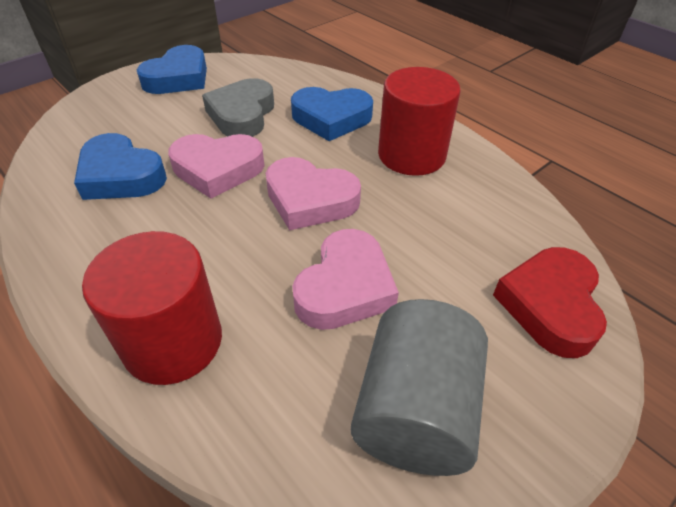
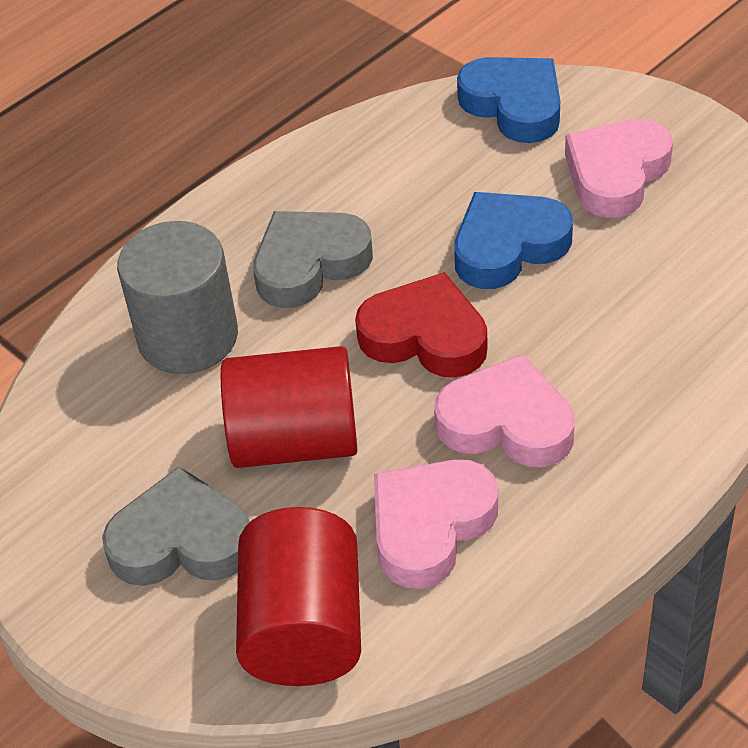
blue heart: [74,133,167,200] [137,45,207,94] [291,87,373,141] = 3 -> [454,192,573,289] [457,57,560,143] = 2
grey heart: [202,78,274,137] = 1 -> [102,466,250,586] [253,211,373,308] = 2

